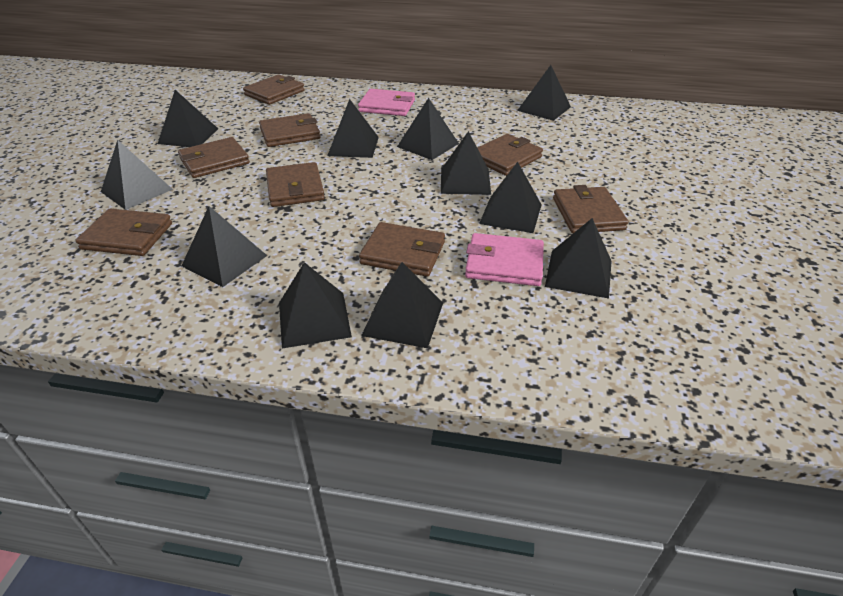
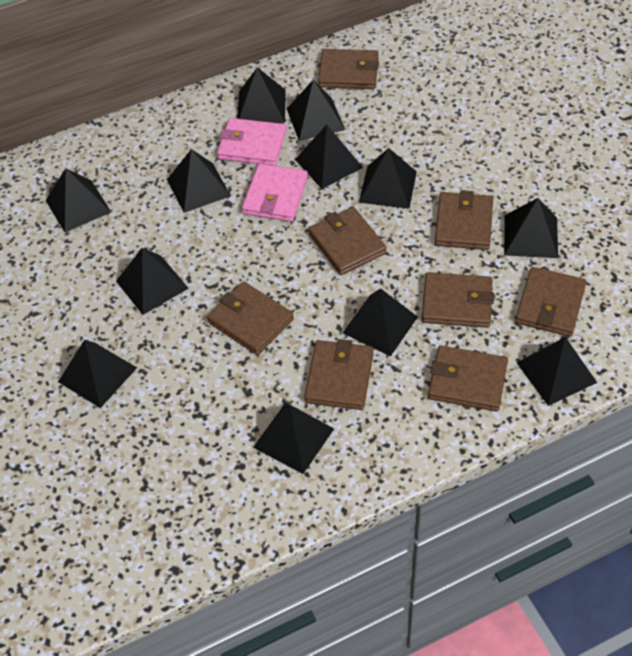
black pyramid: [101,140,173,210] [158,90,218,147] [182,206,267,287] [279,262,352,348] [327,99,379,158] [361,262,443,348] [397,98,459,160] [441,131,491,195] [479,162,542,233] [517,65,571,121] [545,218,612,299] = 11 -> [46,168,111,233] [58,340,137,408] [116,248,189,315] [167,149,231,213] [238,67,286,123] [253,404,334,474] [287,80,345,141] [295,125,363,189] [343,288,418,356] [359,148,417,209] [504,198,558,258] [517,337,597,406] = 12

